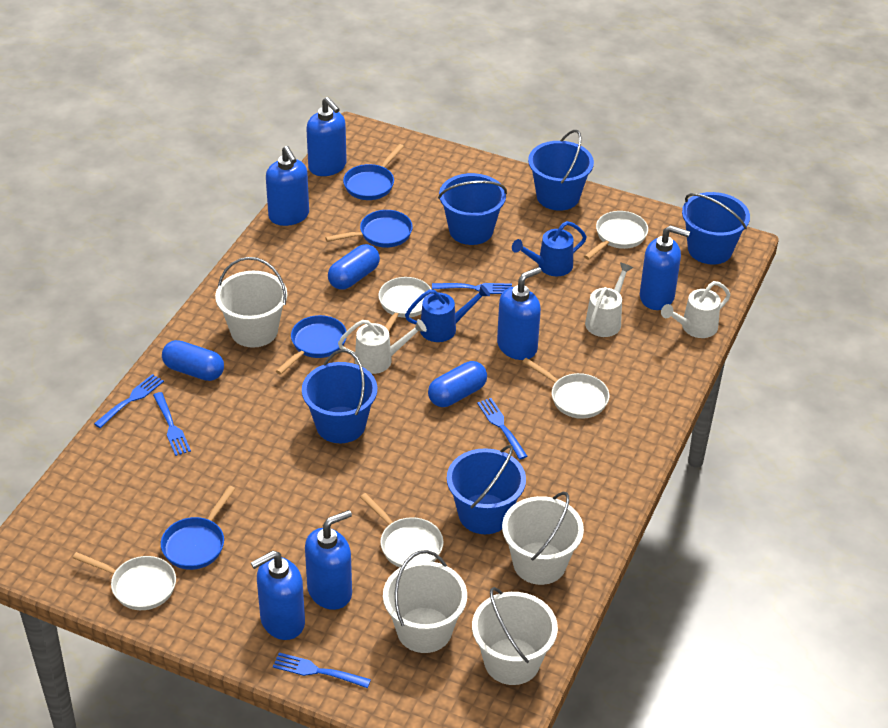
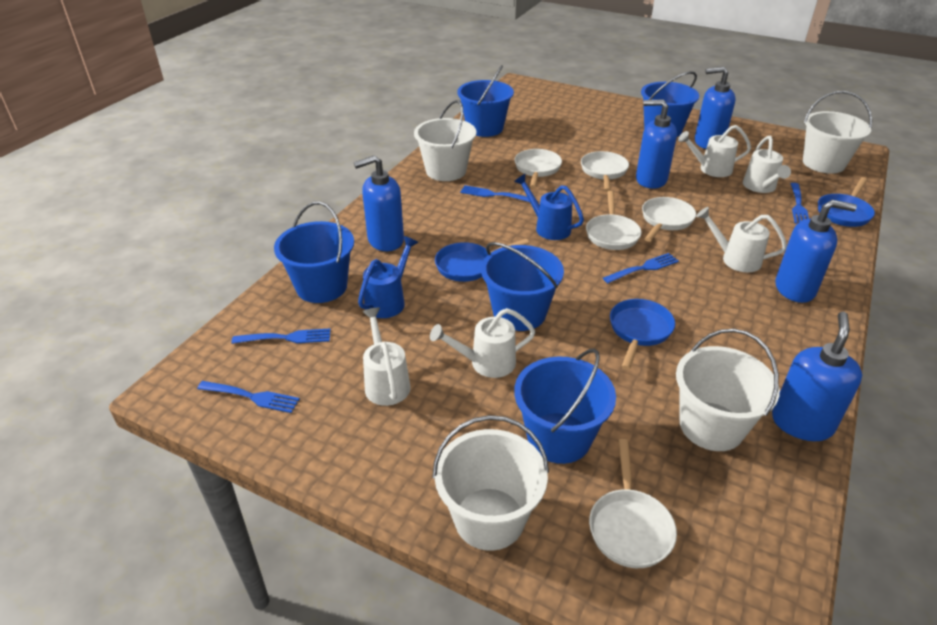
blue capsule: [162,340,224,381] [328,244,380,290] [428,361,487,407] = 3 -> none = 0
blue pan: [161,486,235,570] [276,315,347,374] [325,210,413,248] [343,144,404,200] = 4 -> [435,239,529,282] [610,299,675,370] [818,177,875,227] = 3
blue soap dispenser: [251,551,305,640] [266,146,309,226] [305,510,352,610] [306,97,347,176] [497,267,541,360] [640,225,690,310] = 6 -> [354,155,404,251] [636,99,677,189] [695,67,736,149] [772,312,862,441] [775,200,857,303] = 5
white watering can: [338,319,427,374] [585,262,633,337] [661,281,730,338] = 3 -> [363,307,411,406] [430,308,536,378] [678,125,751,177] [696,207,787,272] [743,136,791,193] = 5

